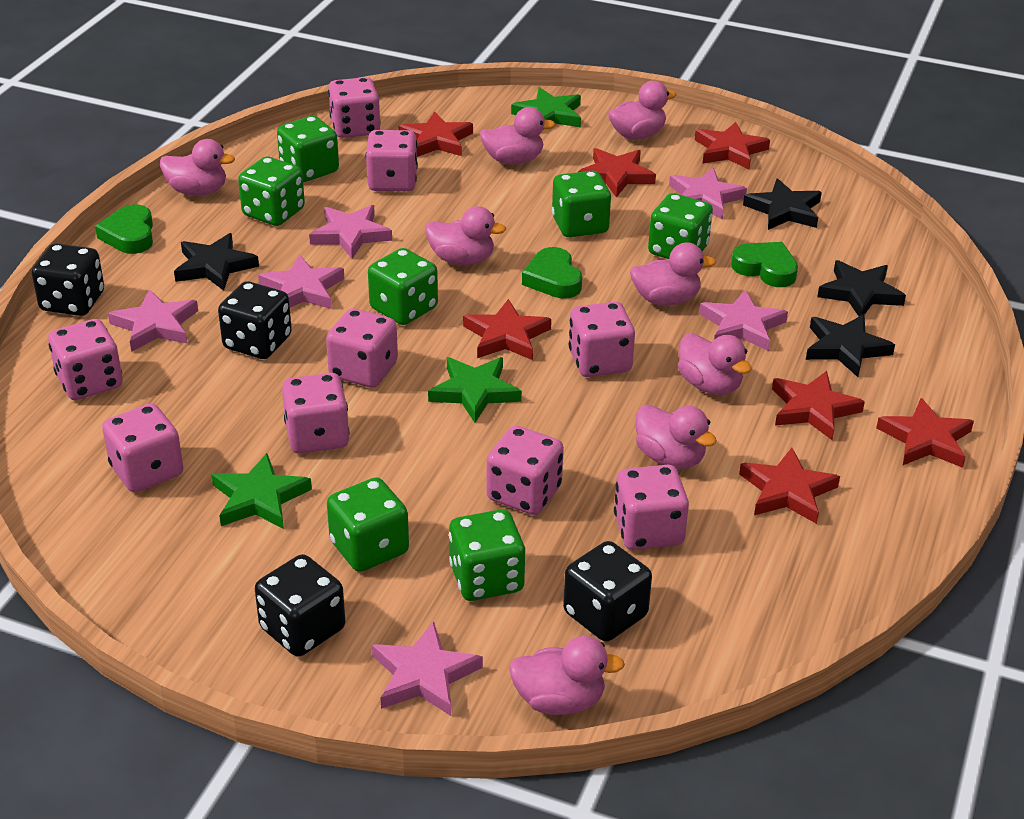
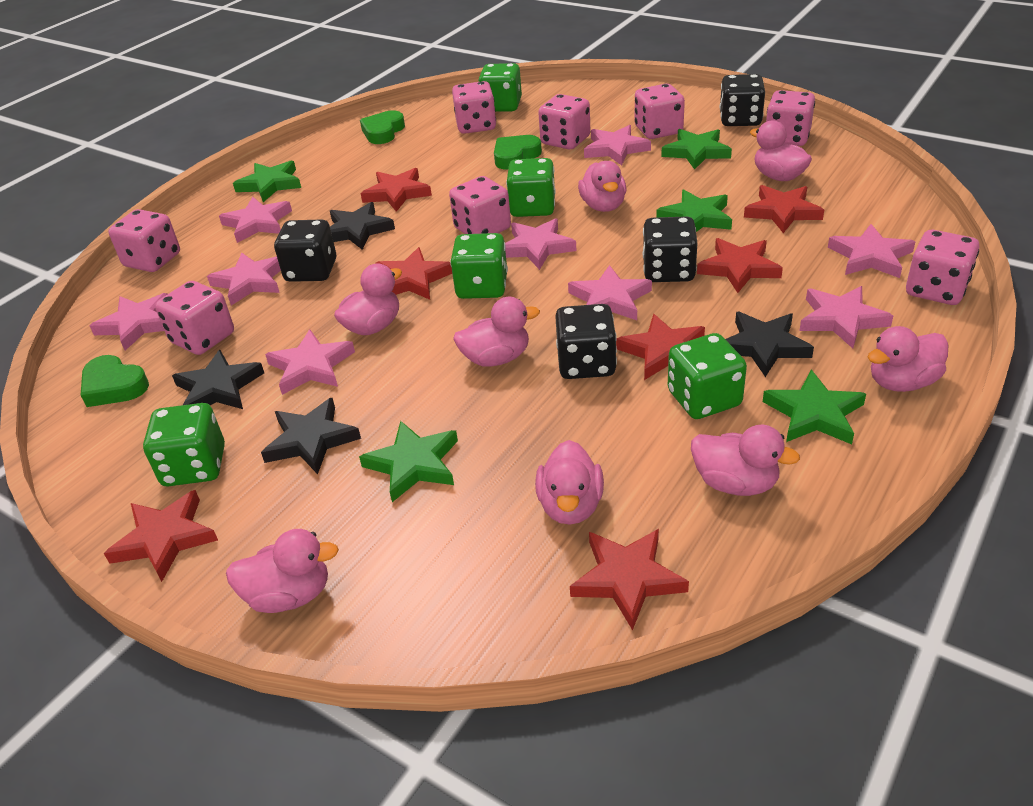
green dice: [238,157,305,226] [277,116,339,182] [327,477,409,572] [368,248,438,325] [449,509,525,601] [552,170,611,237] [648,193,713,259] = 7 -> [143,403,225,486] [450,233,508,299] [478,63,522,112] [506,158,556,217] [668,333,747,419] = 5
green star: [211,453,312,529] [428,357,522,423] [511,87,581,130] = 3 -> [233,161,301,202] [359,421,458,502] [656,190,732,232] [661,129,732,170] [763,370,866,444] = 5
pink dice: [48,319,123,400] [102,403,183,492] [282,373,350,454] [326,308,398,388] [328,77,381,138] [366,130,418,191] [486,426,564,515] [569,302,635,377] [614,465,689,550] = 9 -> [108,209,180,272] [155,281,234,355] [449,176,511,234] [452,81,496,134] [538,94,590,149] [635,84,685,139] [766,90,815,146] [906,230,980,305] = 8
pink star: [108,289,198,352] [258,254,344,309] [309,205,392,259] [372,621,483,716] [669,168,747,220] [699,290,788,351] = 6 -> [90,293,168,351] [207,252,281,306] [219,197,292,243] [265,329,355,395] [505,218,576,270] [568,265,652,320] [584,125,651,165] [799,286,893,348] [828,224,915,278] = 9

